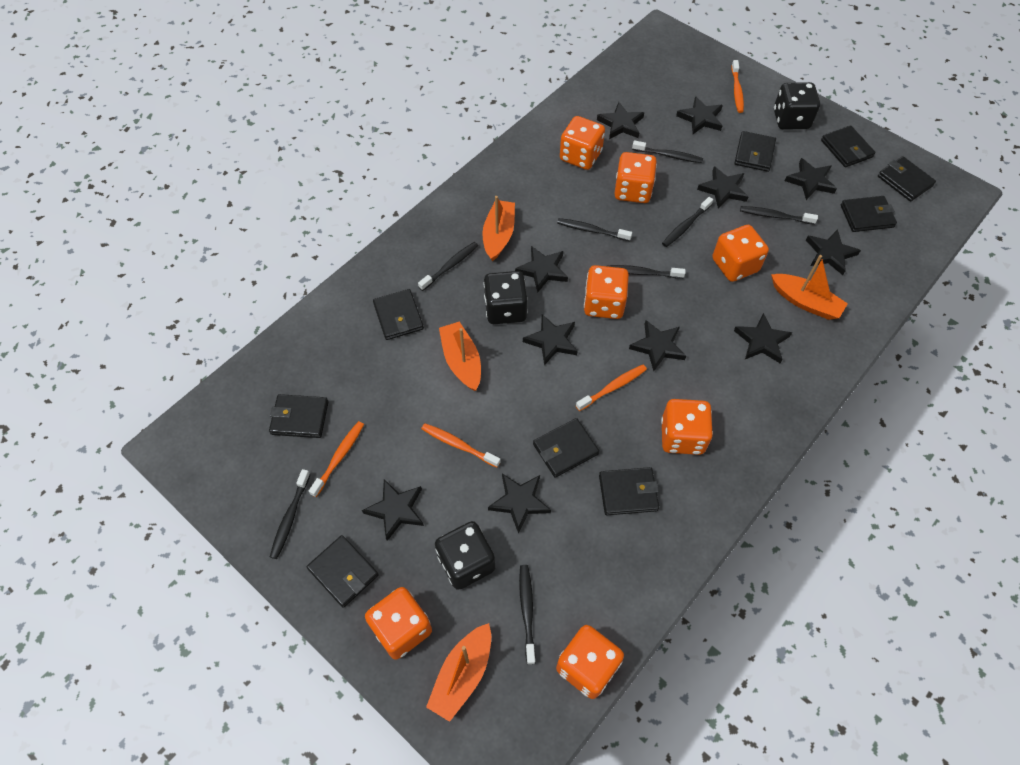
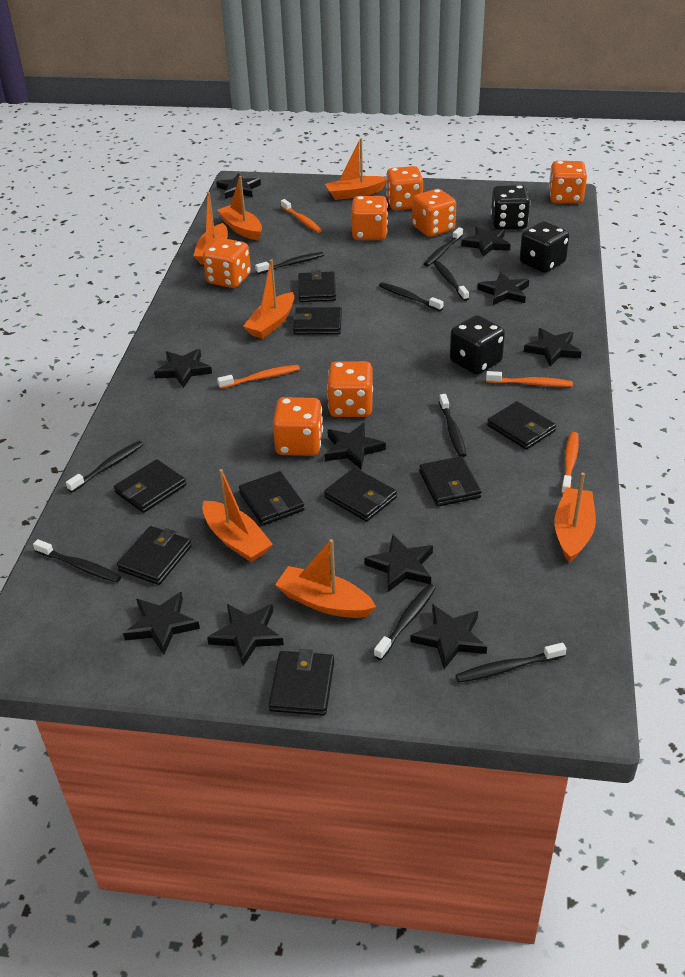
black star: [362,479,424,541] [488,474,551,534] [515,246,568,293] [523,314,577,365] [597,102,644,139] [629,320,686,371] [676,96,723,134] [697,166,748,209] [734,313,792,363] [785,158,837,200] [806,229,861,275] = 11 -> [123,592,200,655] [154,349,212,388] [207,604,284,666] [216,173,261,199] [324,423,386,469] [364,535,433,592] [410,604,487,669] [461,227,511,257] [477,272,529,305] [524,328,582,366] = 10
black toothbrush: [270,469,310,559] [418,242,478,291] [519,565,536,664] [557,218,632,241] [606,265,686,279] [632,140,703,163] [662,197,713,247] [740,206,818,225] = 8 -> [33,539,122,583] [66,441,144,493] [255,252,324,274] [374,584,436,660] [379,282,444,311] [424,227,463,267] [434,261,469,301] [439,394,466,457] [456,643,566,683] = 9
orange boat: [426,623,491,722] [439,321,481,391] [482,196,515,261] [771,255,848,320] = 4 -> [193,192,228,265] [202,469,273,562] [217,176,262,240] [243,259,294,339] [275,539,376,618] [325,138,387,200] [554,472,596,563] = 7

